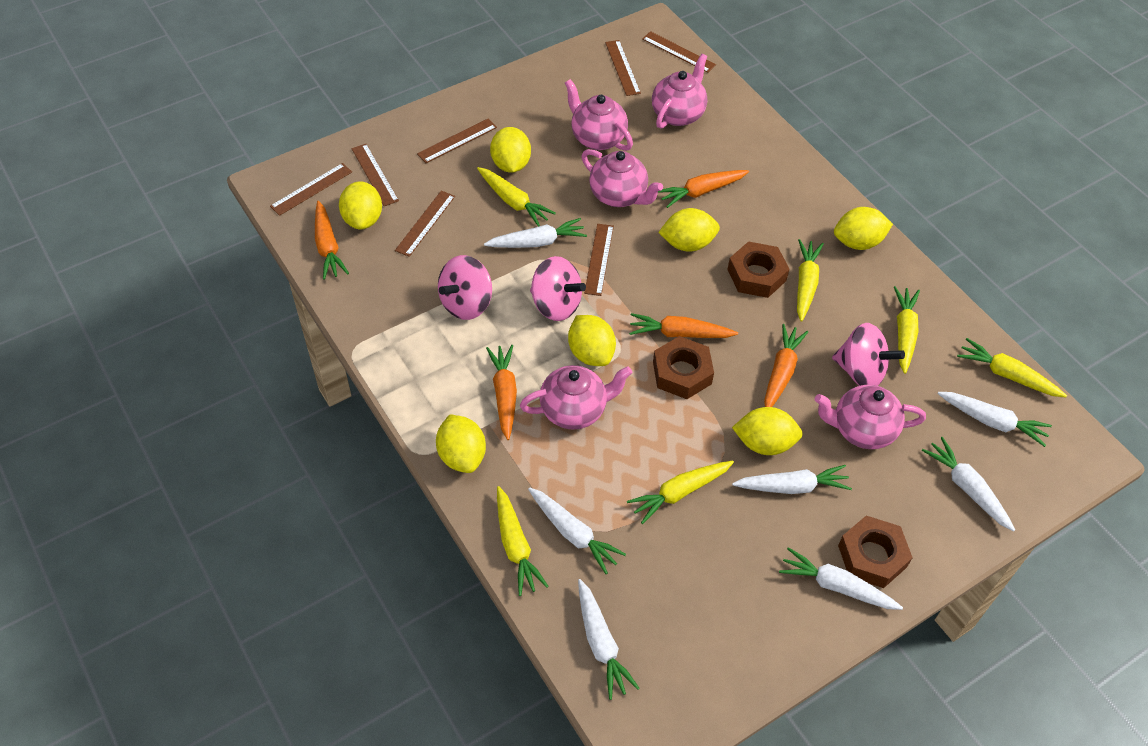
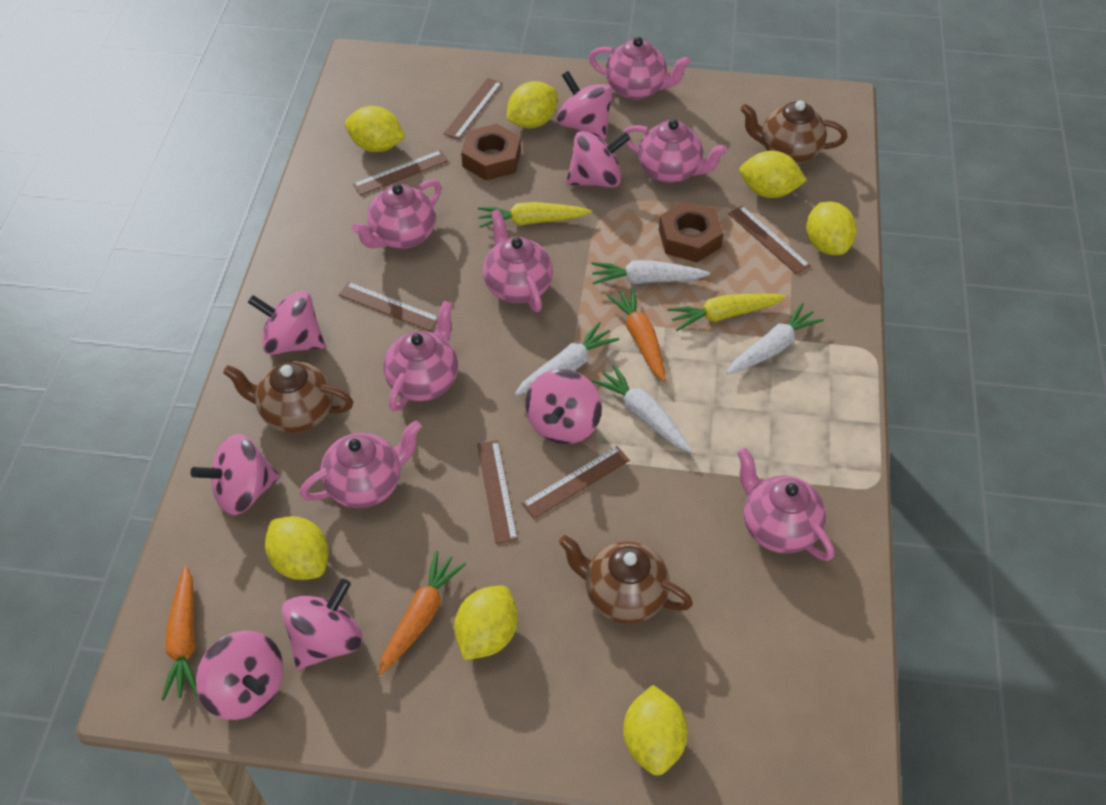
brown nut: [653,336,714,399] [727,241,790,298] [838,516,913,588] = 3 -> [461,124,521,180] [659,201,724,262] = 2
brown ruler: [270,163,352,216] [352,144,399,206] [395,191,455,257] [417,119,497,163] [584,224,614,296] [605,40,641,96] [642,31,716,73] = 7 -> [339,282,438,332] [353,150,448,196] [443,78,502,140] [477,440,518,544] [522,446,630,519] [728,206,811,274] = 6
brown teapot: none = 0 -> [223,361,353,433] [559,535,693,624] [740,100,847,164] = 3
orange carrot: [315,201,349,280] [486,345,517,440] [629,313,738,338] [658,170,749,208] [764,324,808,407] = 5 -> [161,566,198,701] [378,550,466,675] [606,287,666,382] = 3
pink spinning top: [438,255,492,320] [530,256,586,321] [832,323,905,386] = 3 -> [191,434,280,515] [196,630,283,720] [248,291,325,355] [281,578,362,670] [525,369,602,444] [557,71,613,140] [566,131,630,188] = 7
pink teapot: [520,365,632,430] [565,79,633,151] [581,149,663,207] [652,54,707,129] [815,385,926,449] = 5 -> [300,420,422,508] [352,180,441,249] [383,301,458,411] [483,209,553,312] [589,37,691,100] [623,119,728,183] [737,448,834,561] = 7
white carrot: [484,218,587,248] [528,488,626,574] [578,579,640,700] [732,465,852,494] [779,547,903,610] [922,437,1015,532] [938,392,1052,447] = 7 -> [515,322,619,395] [592,260,710,284] [592,365,692,452] [727,303,824,374] = 4
yellow carrot: [477,167,556,227] [497,486,549,596] [627,461,734,524] [797,239,824,322] [894,286,920,374] [957,338,1067,397] = 6 -> [478,202,592,228] [668,294,786,331] = 2

